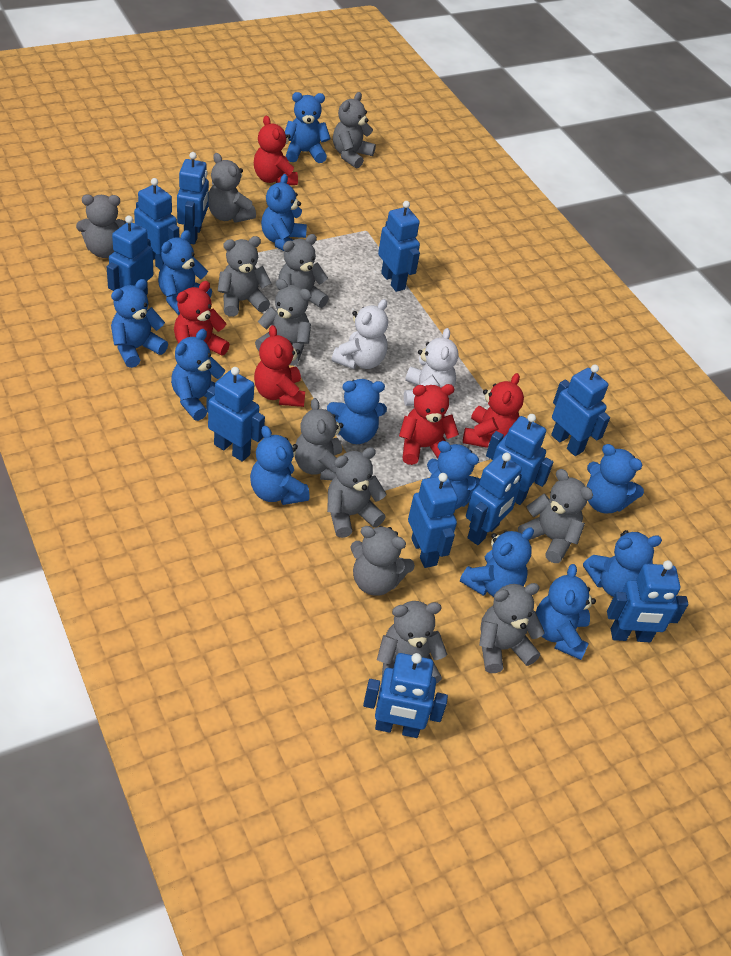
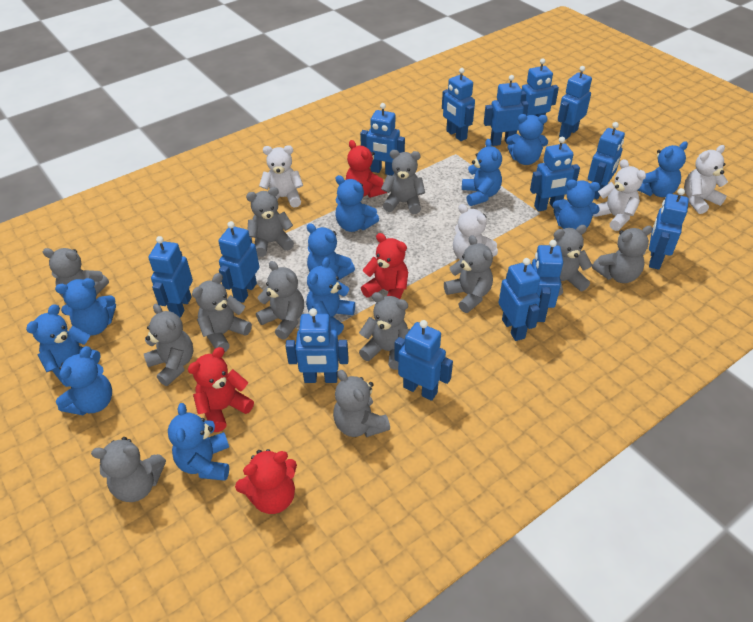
blue robot: [107,216,153,295] [134,178,179,269] [177,152,209,244] [206,367,265,462] [363,653,448,738] [378,201,420,292] [408,473,458,568] [466,453,522,545] [486,414,553,505] [551,365,610,456] [607,560,688,642] = 11 -> [148,236,193,318] [218,221,259,303] [285,308,349,383] [360,103,405,176] [394,320,453,401] [442,68,475,141] [484,75,529,146] [499,258,540,341] [521,58,559,125] [530,137,580,212] [532,240,563,322] [558,66,592,139] [588,122,625,199] [649,188,689,270] = 14
blue teddy bear: [111,279,168,368] [158,230,212,315] [171,329,225,421] [250,426,309,505] [261,174,307,251] [285,92,331,163] [327,379,387,444] [427,441,480,510] [460,527,534,597] [536,564,596,660] [583,530,662,597] [587,444,644,513] = 12 -> [26,304,101,387] [55,278,116,336] [56,346,112,415] [168,403,229,481] [306,257,355,335] [307,223,355,280] [335,175,379,232] [462,139,502,206] [506,114,548,165] [553,179,600,229] [638,141,688,197] = 11
red teddy bear: [174,281,230,356] [254,116,298,185] [254,325,305,407] [399,384,459,465] [463,373,524,448] = 5 -> [188,347,254,432] [235,449,297,514] [346,140,387,198] [361,233,408,299] = 4
white teddy bear: [332,299,388,369] [404,328,458,406] = 2 -> [259,145,303,208] [453,204,498,260] [593,159,646,231] [684,145,728,214] = 4

